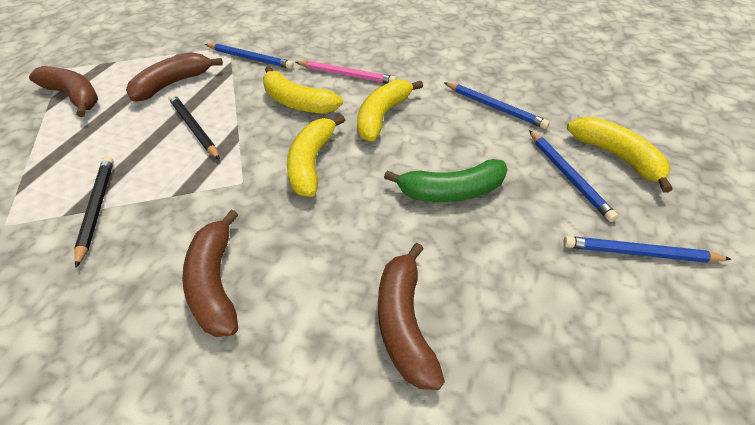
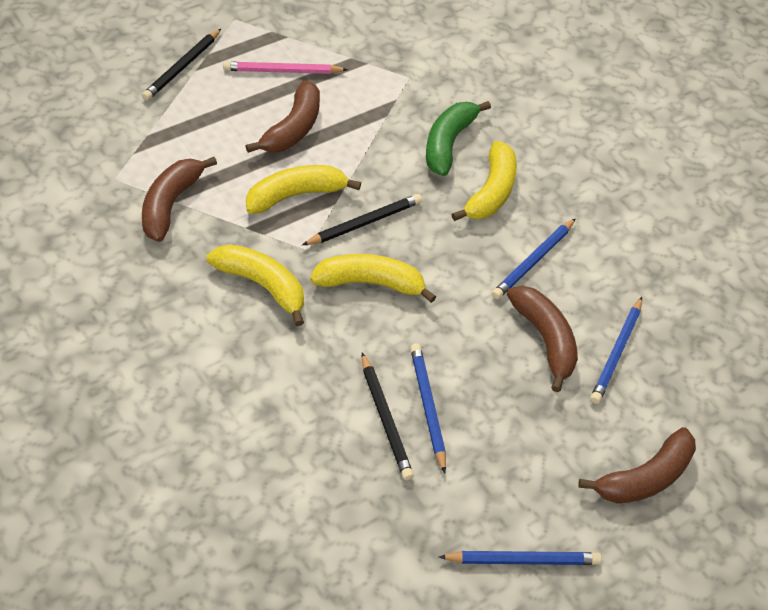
black pencil: [74,156,114,268] [168,94,220,160] = 2 -> [142,29,221,101] [302,194,422,245] [362,353,414,480] = 3

